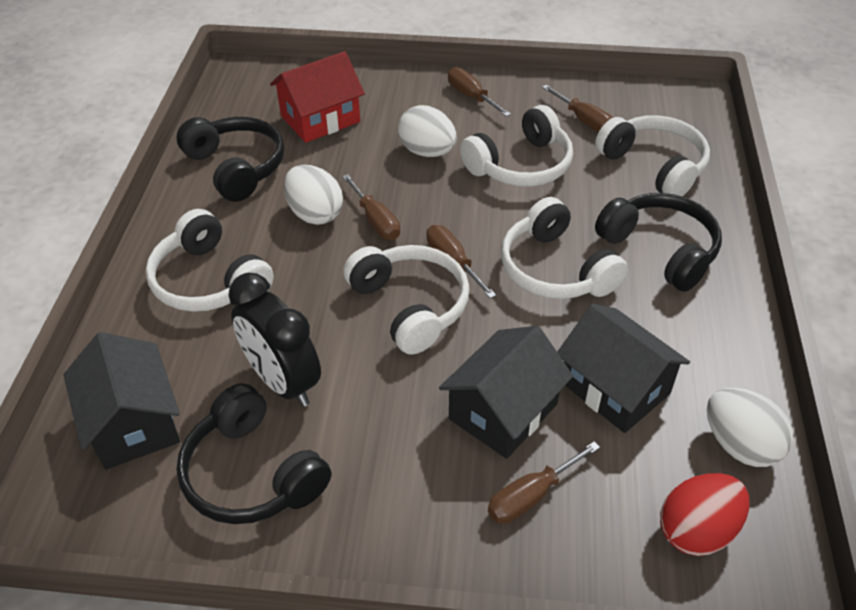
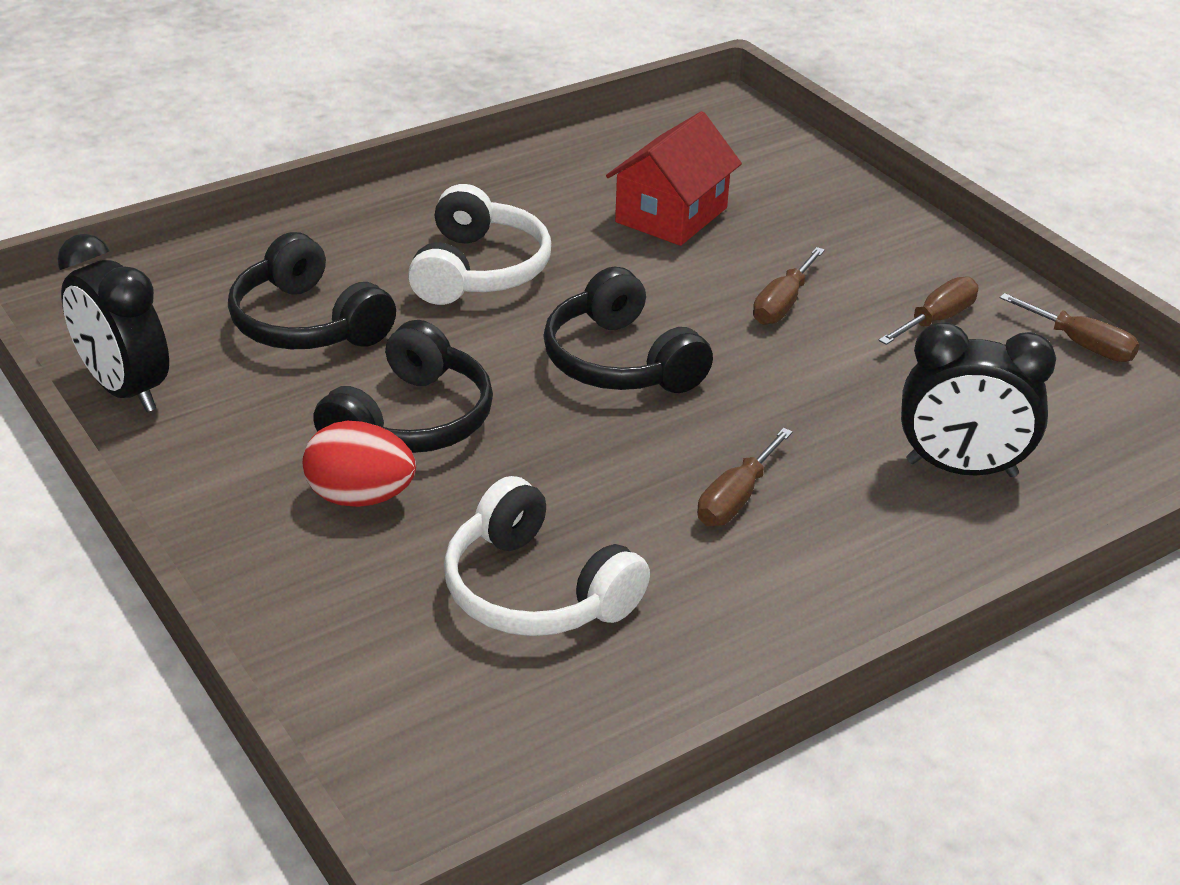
black clock: [228,273,321,407] = 1 -> [57,234,169,412] [901,322,1056,477] = 2
black house: [63,332,180,470] [439,326,573,459] [557,304,690,433] = 3 -> none = 0
brown screwdriver: [342,174,400,240] [426,225,496,299] [448,67,511,117] [488,442,600,524] [542,85,613,132] = 5 -> [697,428,793,526] [753,247,825,325] [878,276,978,345] [1000,293,1140,362] = 4
white egg: [284,165,343,225] [398,105,457,157] [707,388,793,467] = 3 -> none = 0
white headphones: [146,209,274,312] [343,245,469,355] [460,105,573,187] [501,197,628,299] [595,115,710,197] = 5 -> [408,184,551,305] [444,476,650,636] = 2

